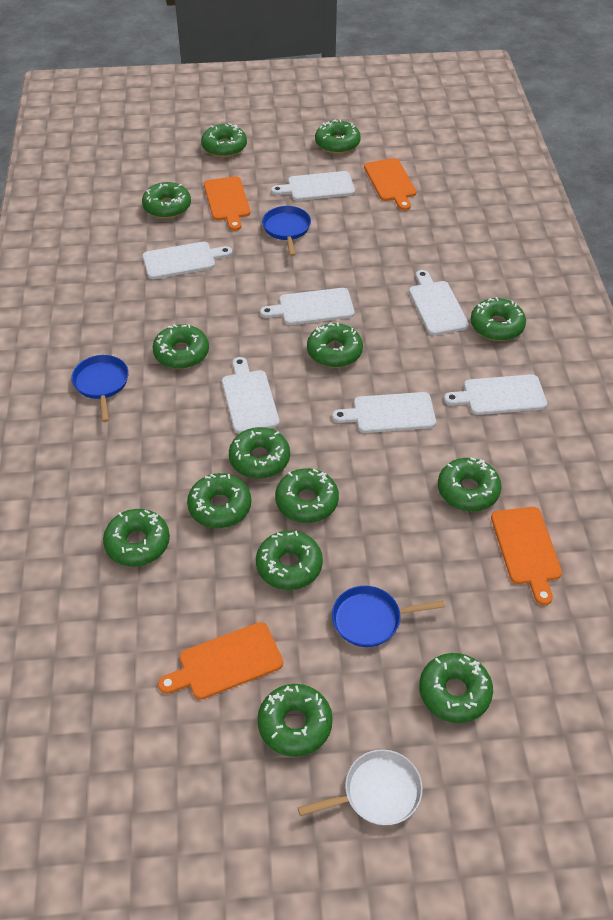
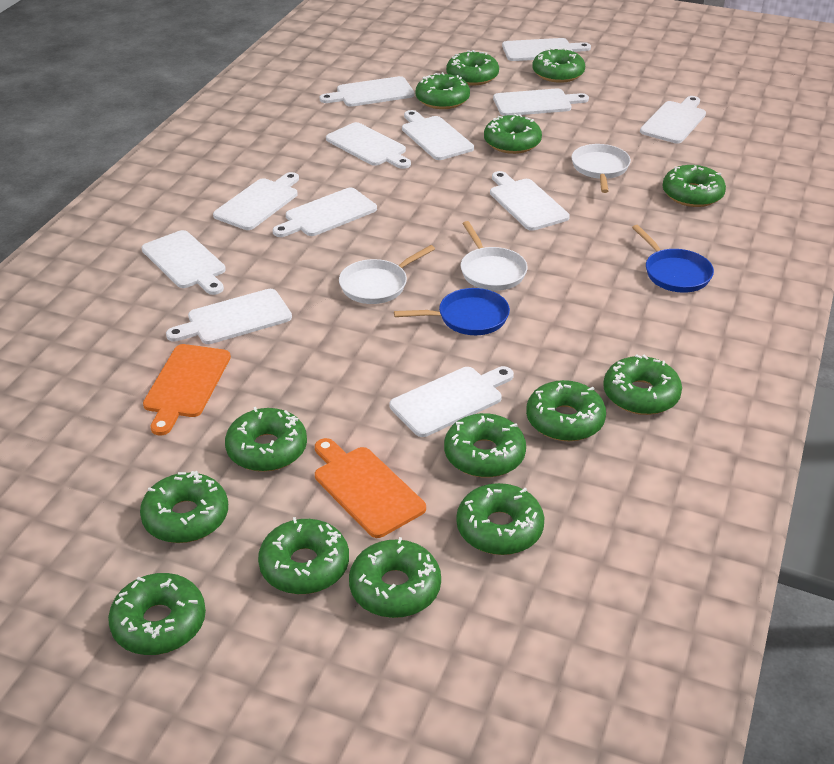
blue pan: [71,355,129,422] [262,206,311,256] [332,586,445,647] = 3 -> [394,288,510,335] [632,225,714,293] = 2
orange cutting board: [158,622,283,700] [204,176,251,231] [364,158,416,210] [491,507,562,605] = 4 -> [143,344,231,435] [315,438,426,538] = 2
white cutting board: [142,242,232,279] [222,357,280,434] [260,288,355,325] [271,171,355,201] [332,392,436,433] [409,270,469,335] [444,374,547,415] = 7 -> [142,230,226,295] [166,289,292,344] [213,172,299,230] [273,188,377,237] [320,76,415,107] [326,122,411,169] [390,366,514,437] [402,110,474,160] [490,171,570,231] [493,88,589,116] [502,38,591,61] [640,96,706,143] = 12
white pan: [298,749,423,825] = 1 -> [339,245,435,304] [461,221,528,291] [571,144,631,193] = 3

